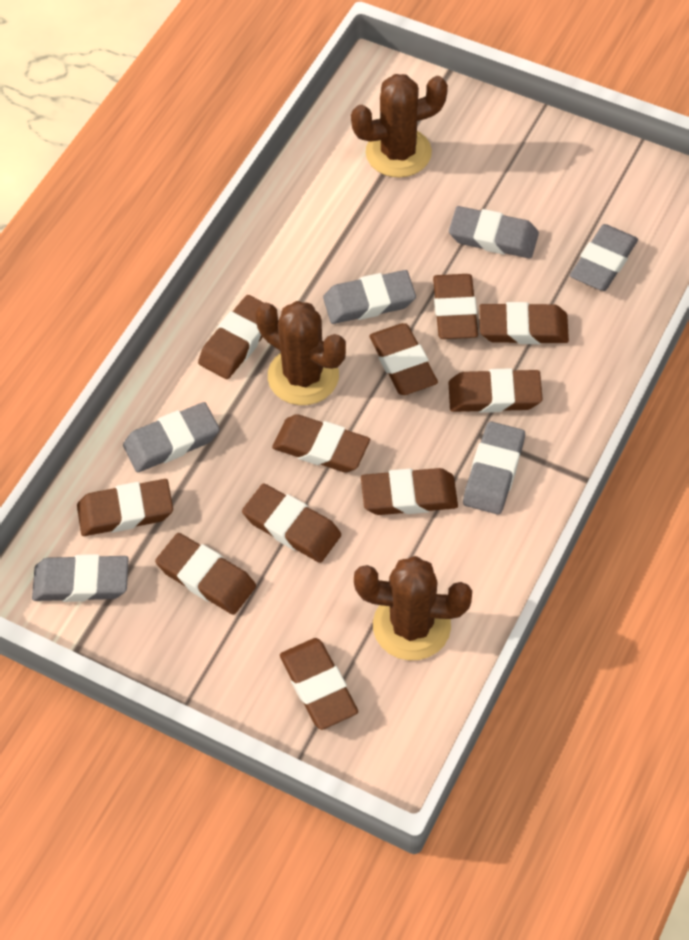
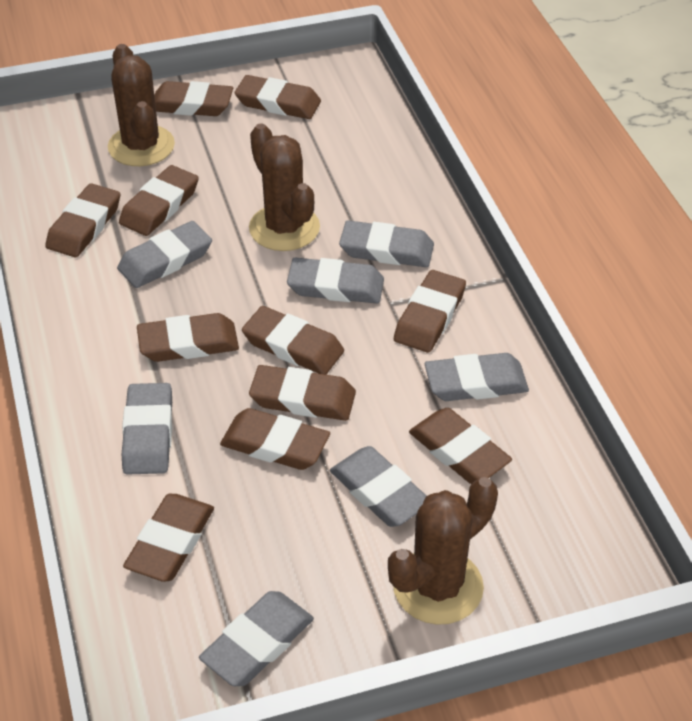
grey eraser: [32,554,128,602] [123,402,220,472] [323,270,416,324] [449,206,539,258] [463,421,525,515] [570,224,638,291] = 6 -> [117,221,212,288] [122,383,172,475] [199,591,314,686] [287,258,384,303] [330,446,427,527] [339,220,434,267] [425,353,529,401] = 7

